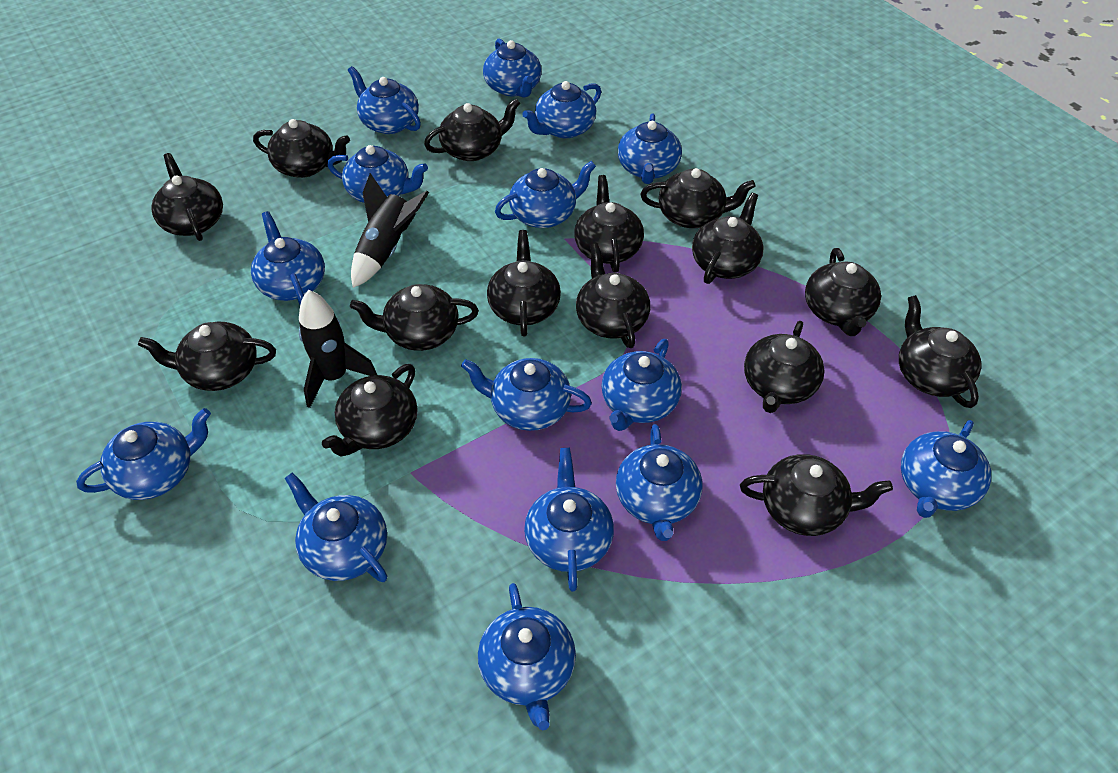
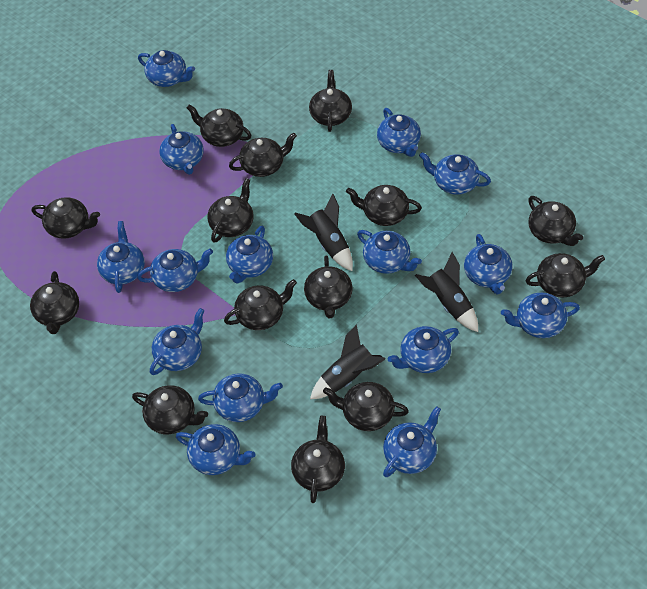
black rocket: [299,290,377,408] [351,173,429,288] = 2 -> [294,194,353,271] [310,324,386,399] [415,252,478,332] = 3
black teapot: [138,322,276,391] [151,153,223,241] [253,119,350,178] [322,364,417,456] [350,284,479,351] [424,98,520,161] [487,230,561,337] [574,175,644,273] [576,243,650,348] [641,168,756,228] [692,193,764,284] [740,454,893,536] [744,321,825,413] [805,248,881,336] [899,295,981,408] = 15 -> [30,271,79,334] [32,197,100,239] [132,385,208,434] [187,104,252,147] [207,178,254,242] [224,279,297,330] [229,133,297,177] [291,416,345,503] [304,255,353,318] [309,70,352,132] [323,382,409,431] [346,185,422,226] [525,253,605,298] [528,196,583,246] = 14

